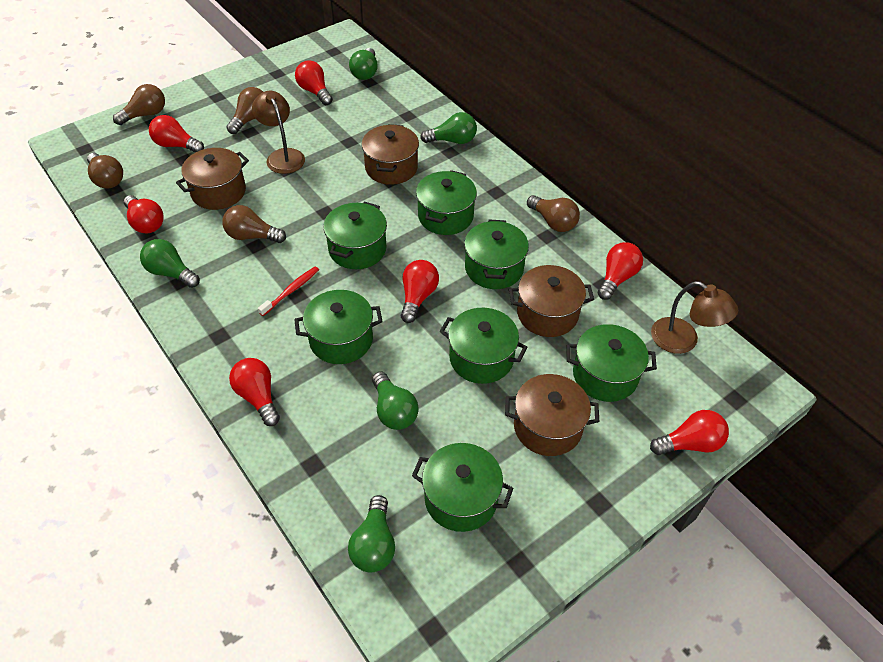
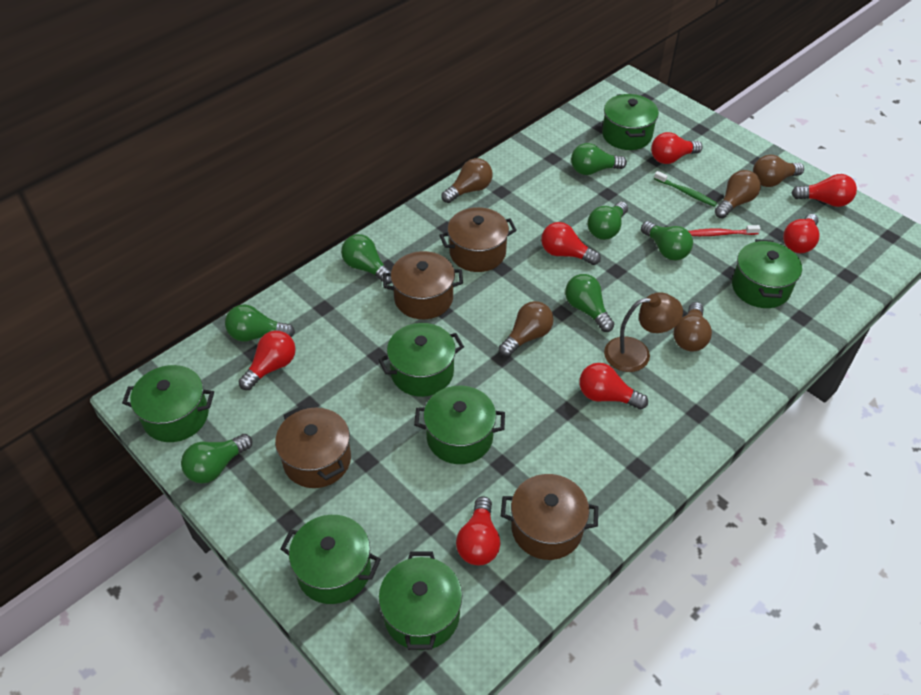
brown lamp: [252,91,305,174] [651,281,738,354] = 2 -> [604,292,683,372] = 1
green light bulb: [140,239,200,288] [348,495,395,572] [349,48,378,80] [372,371,418,430] [420,112,477,144] = 5 -> [181,434,253,484] [225,305,295,342] [341,234,392,284] [565,274,614,332] [571,143,627,175] [587,202,628,240] [641,221,693,261] = 7
green toothbrush: none = 0 -> [654,171,717,207] = 1

